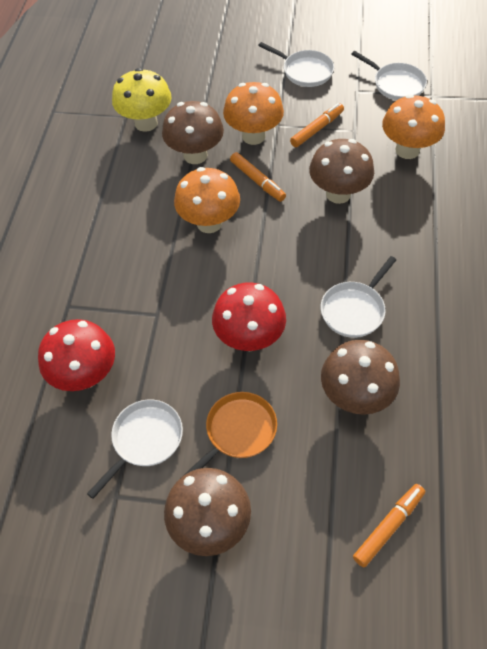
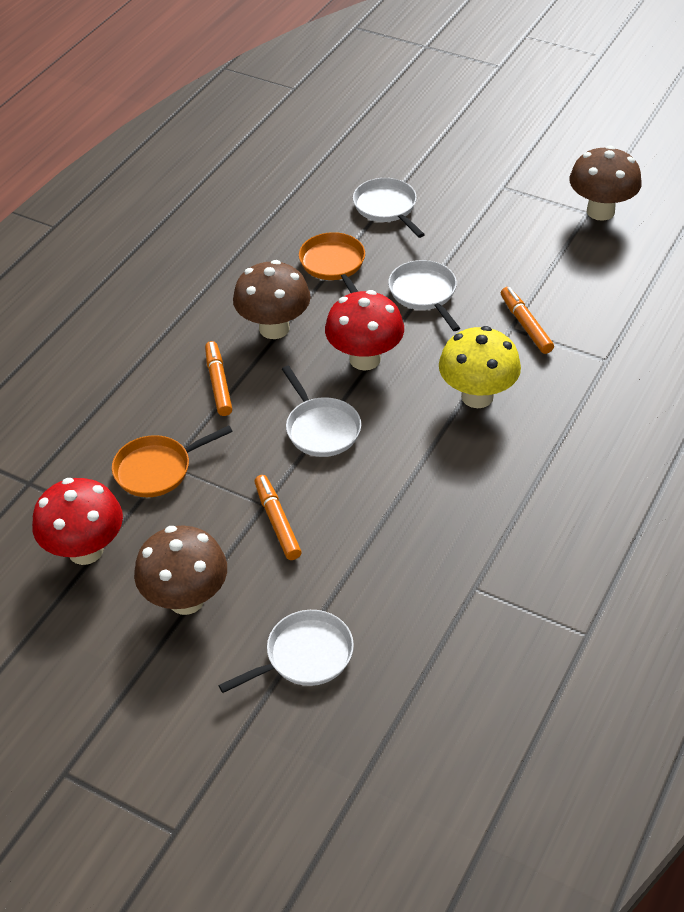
brown mushroom: [162,101,224,164] [164,468,251,556] [309,139,374,204] [321,340,400,415] = 4 -> [134,526,227,615] [233,260,311,339] [569,146,642,221] = 3
orange mushroom: [174,167,240,233] [223,82,284,145] [382,94,445,159] = 3 -> none = 0
orange pan: [183,392,277,476] = 1 -> [112,426,233,497] [299,232,365,293] = 2

